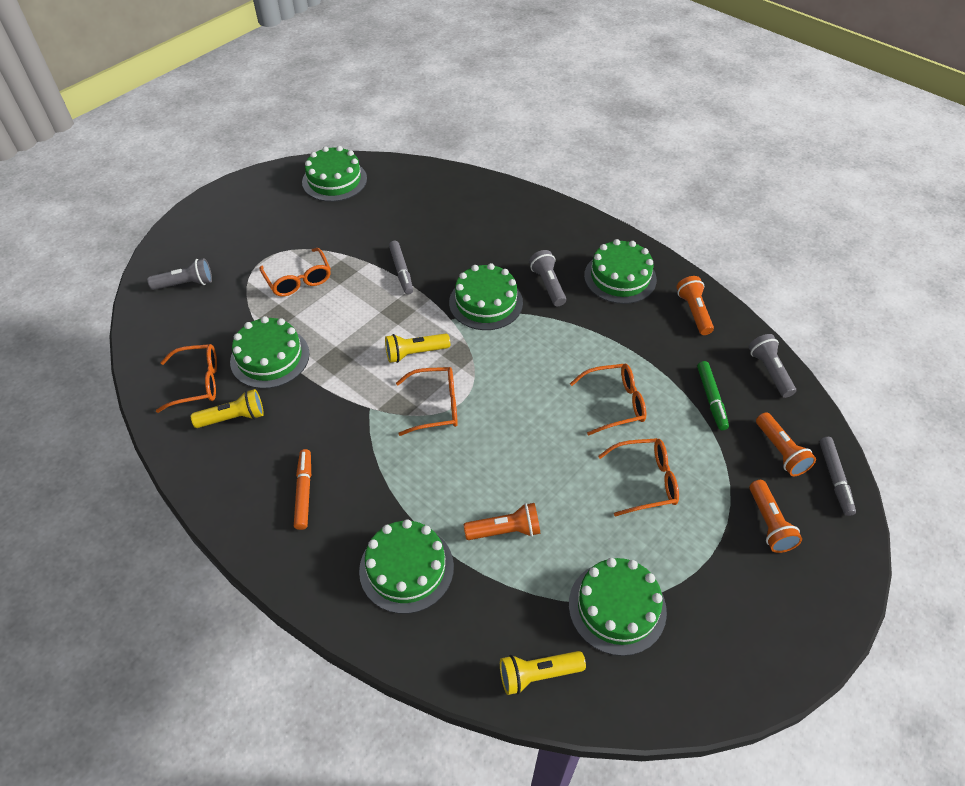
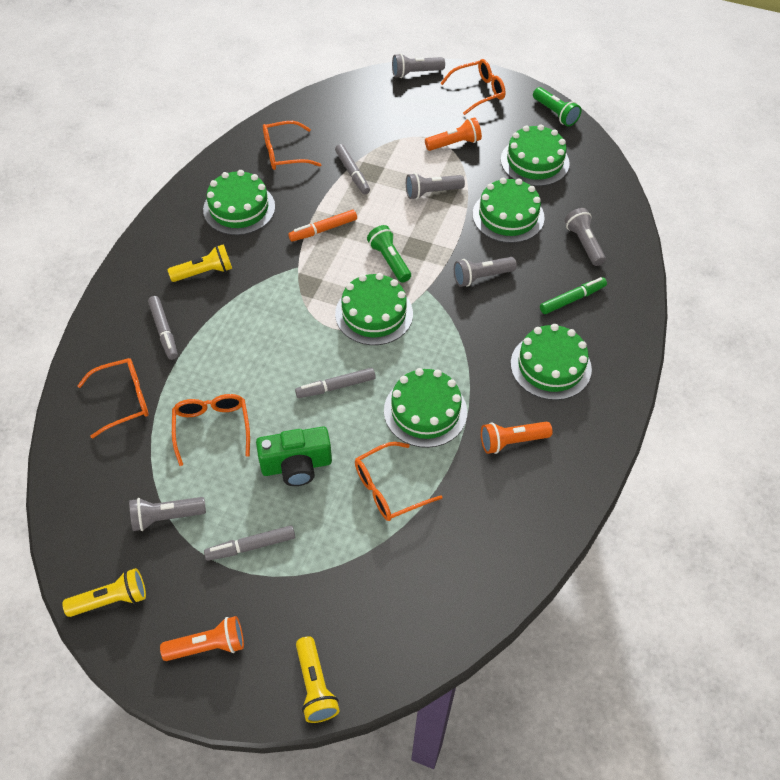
green camera: none = 0 -> [256,426,332,486] = 1
green flashlight: none = 0 -> [367,225,411,283] [533,87,581,127] = 2
grey flashlight: [147,258,212,290] [529,250,566,306] [749,334,796,398] = 3 -> [129,497,206,531] [392,53,445,78] [406,173,465,199] [454,257,517,287] [564,208,606,266] = 5
grey marker: [389,241,413,294] [819,437,856,516] = 2 -> [148,296,178,360] [204,525,295,561] [295,368,376,398] [335,144,370,194] = 4
orange flashlight: [464,503,540,540] [677,276,714,335] [749,480,802,553] [756,412,816,476] = 4 -> [160,616,244,661] [425,117,482,151] [481,422,553,454] = 3

